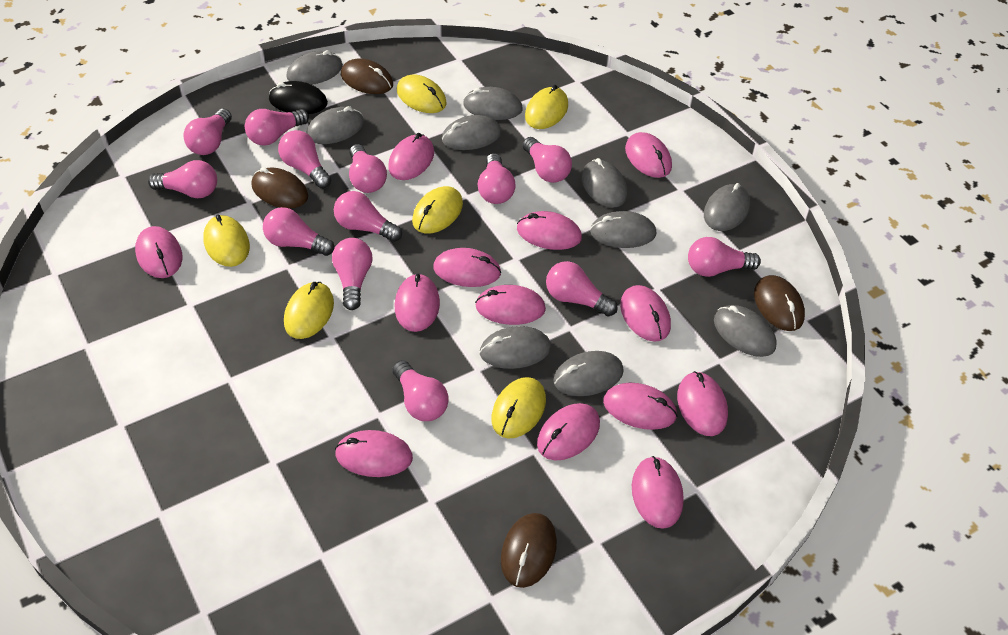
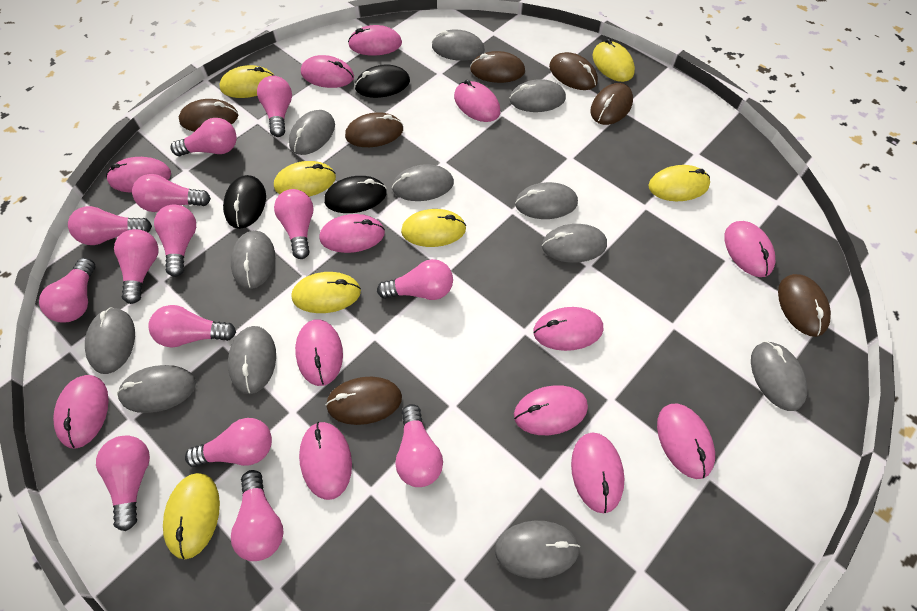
black mouse: [269,81,328,114] = 1 -> [223,175,266,229] [324,176,387,213] [355,65,410,98] = 3
brown mouse: [251,167,308,208] [341,58,393,94] [501,513,557,588] [754,275,805,331] = 4 -> [179,99,238,132] [325,377,402,425] [345,112,403,147] [470,51,525,83] [549,52,598,90] [590,83,633,125] [778,274,831,337] = 7
grey mouse: [286,50,343,85] [307,106,364,144] [442,115,502,150] [463,87,523,120] [479,326,551,369] [553,351,624,396] [582,158,627,208] [590,211,657,248] [704,183,750,231] [714,305,777,357] = 10 -> [85,308,135,374] [117,365,196,413] [228,326,276,394] [231,231,275,289] [289,110,335,155] [392,164,454,201] [432,29,485,61] [495,521,580,579] [509,79,566,112] [515,182,578,219] [542,224,607,263] [751,341,807,411] = 12
pink light bulb: [148,160,217,198] [183,109,232,155] [245,109,309,146] [263,207,335,256] [278,130,331,188] [332,238,372,310] [334,191,402,242] [349,144,387,193] [392,360,449,421] [478,153,515,204] [522,137,572,183] [546,261,618,317] [688,237,761,277] = 13 -> [39,258,95,322] [68,206,152,245] [96,435,150,531] [114,229,159,304] [132,174,211,212] [148,305,236,348] [154,205,196,277] [171,118,237,156] [185,418,272,467] [231,470,283,561] [257,76,292,137] [274,189,314,259] [377,259,453,300] [395,404,443,487] = 14
yellow mouse: [203,214,250,267] [284,282,334,339] [397,74,447,113] [412,186,463,234] [491,377,546,439] [525,85,568,129] = 6 -> [163,473,220,559] [219,65,274,98] [274,161,336,197] [291,272,361,313] [401,209,466,247] [592,39,635,82] [648,165,710,201] = 7

